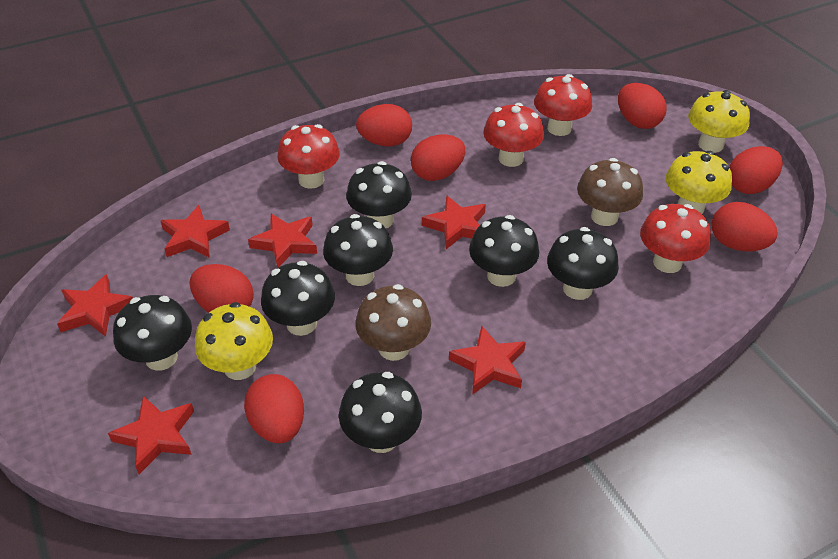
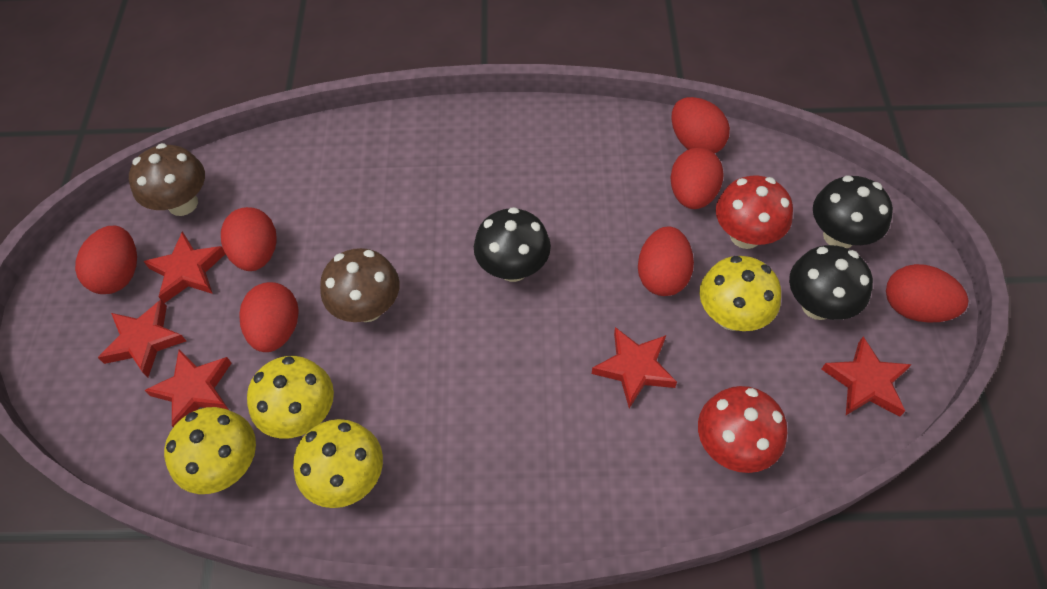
black mushroom: [113,295,192,371] [261,261,335,336] [323,214,393,286] [339,372,422,453] [346,161,412,228] [469,215,539,287] [547,227,619,300] = 7 -> [474,207,551,282] [789,245,873,320] [813,176,893,248] = 3
red mushroom: [277,124,340,189] [483,103,544,167] [534,74,592,136] [640,204,711,273] = 4 -> [698,386,787,473] [716,176,793,249] = 2
red star: [57,274,133,337] [108,396,194,474] [161,205,230,258] [248,214,317,268] [422,196,486,249] [449,326,526,395] = 6 -> [98,299,186,377] [143,232,225,303] [144,349,232,427] [592,327,677,408] [822,337,912,417] = 5
yellow mushroom: [195,302,273,380] [666,151,732,214] [688,90,750,153] = 3 -> [164,407,256,494] [247,356,334,439] [293,419,383,508] [700,256,781,331] = 4

